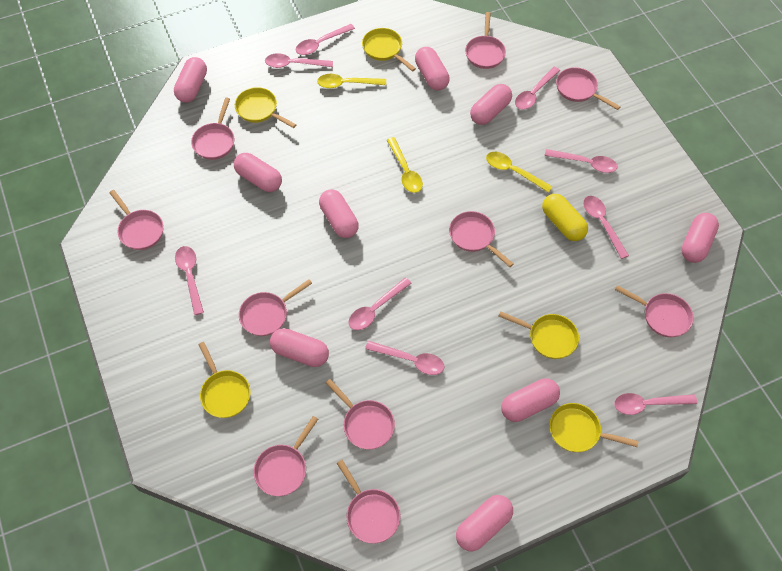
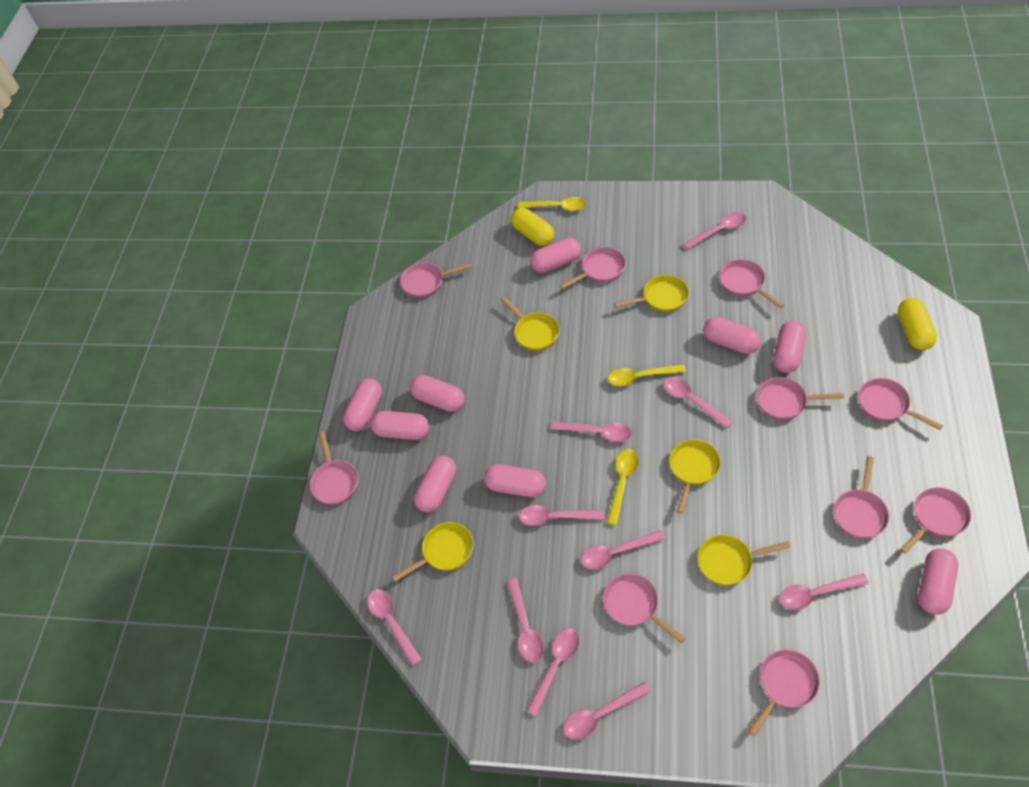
pink spoon: [175,246,204,315] [265,53,333,68] [296,24,355,55] [349,277,412,330] [365,341,444,375] [515,67,560,109] [544,149,618,173] [583,196,629,259] [614,393,697,415] = 9 -> [367,589,422,666] [507,578,544,663] [519,505,605,526] [527,628,580,717] [551,421,632,442] [564,682,651,740] [581,530,665,569] [664,377,733,428] [683,212,746,250] [779,574,869,610] = 10
yellow capsule: [542,194,588,241] = 1 -> [511,208,554,246] [898,298,937,350] = 2

